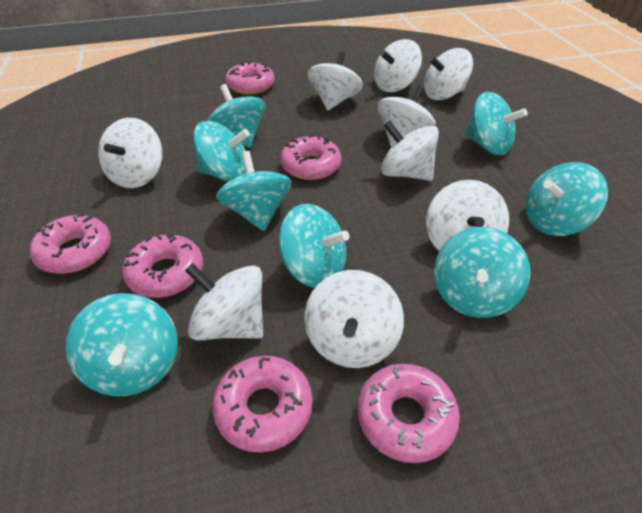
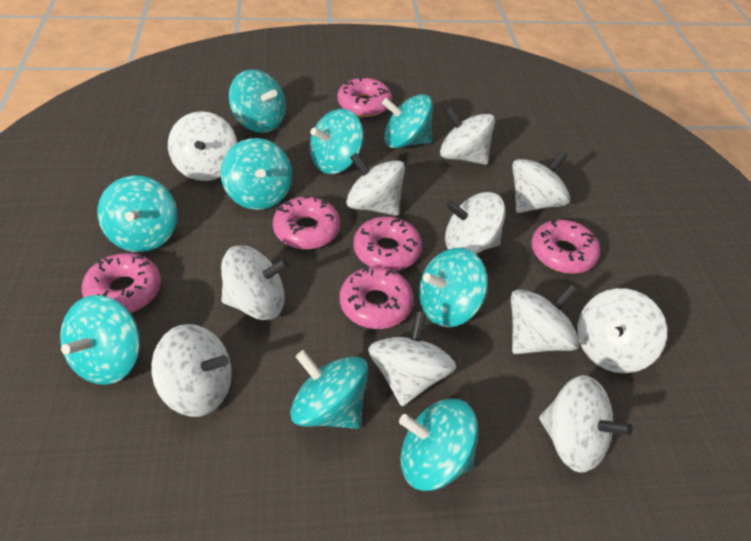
turquoise spinning top: [65,293,178,396] [193,121,250,182] [207,84,266,148] [216,151,291,231] [279,204,349,288] [434,227,530,318] [464,92,528,155] [526,162,608,236] = 8 -> [60,295,140,385] [97,175,177,252] [221,138,292,210] [229,69,286,133] [290,350,368,429] [310,109,363,174] [382,94,433,149] [399,399,478,491] [419,248,488,327] = 9
white spinning top: [98,118,163,188] [185,263,263,340] [304,270,404,368] [308,51,363,110] [374,39,422,92] [377,85,436,147] [381,120,439,181] [424,48,473,100] [426,180,509,251] = 9 -> [151,324,232,417] [168,111,238,181] [221,245,289,320] [346,153,405,216] [368,311,456,406] [440,107,495,165] [445,192,505,254] [511,284,579,354] [512,151,570,213] [539,375,633,473] [577,288,667,373] = 11

